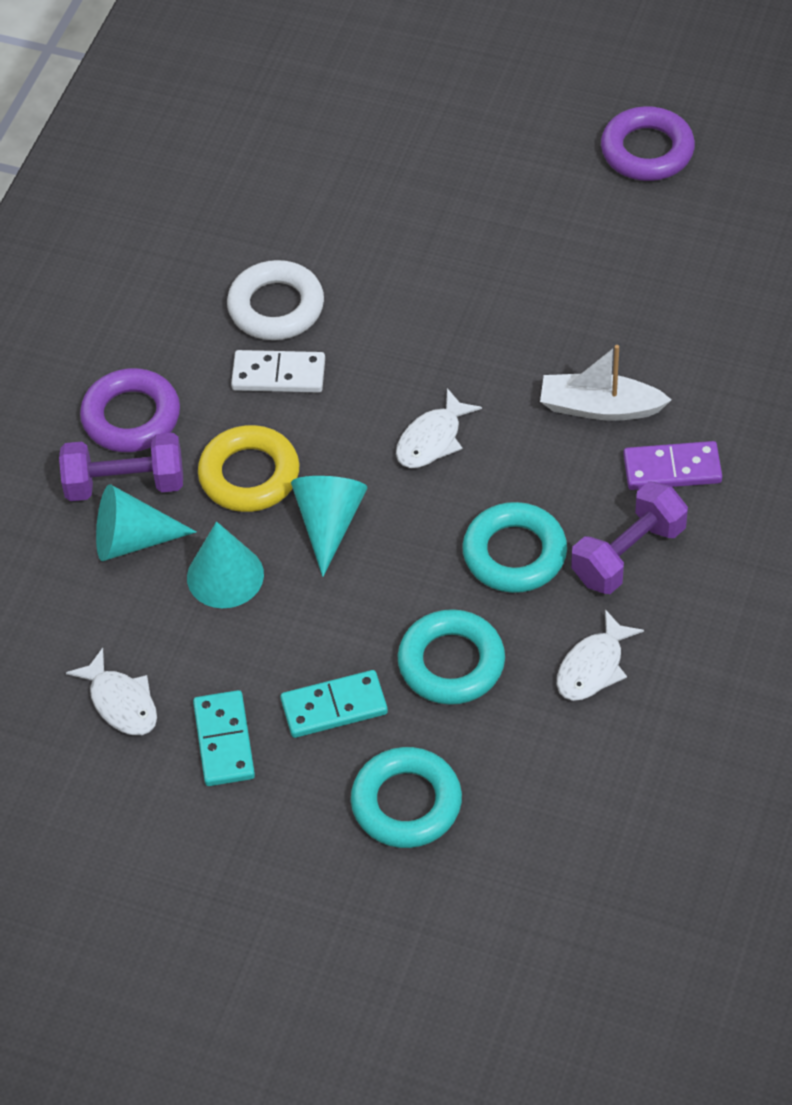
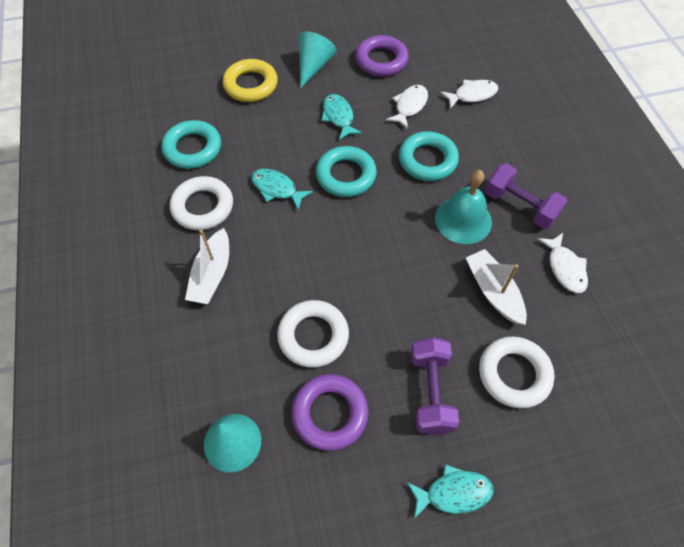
purple domino: [623,441,722,490] = 1 -> none = 0
turquoise bell: none = 0 -> [435,170,492,244] = 1
turquoise cone: [96,484,196,561] [187,521,264,608] [291,476,367,577] = 3 -> [204,414,261,473] [299,32,337,88] = 2
turquoise domino: [193,690,255,786] [281,670,388,738] = 2 -> none = 0
turquoise fish: none = 0 -> [251,169,313,210] [321,94,362,140] [407,464,494,519] = 3
white boat: [540,345,672,421] = 1 -> [185,228,229,304] [466,249,527,325] = 2
white domino: [231,350,325,393] = 1 -> none = 0
white ring: [227,260,324,340] = 1 -> [170,176,233,230] [277,300,349,368] [479,336,555,408] = 3

